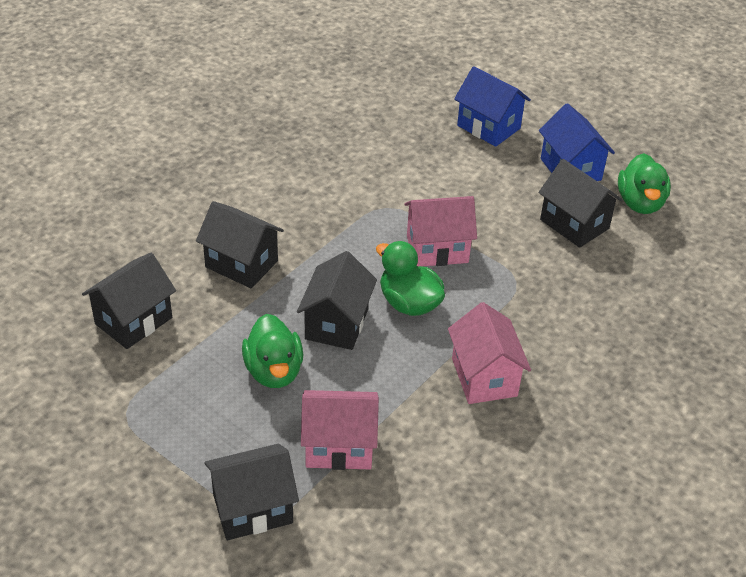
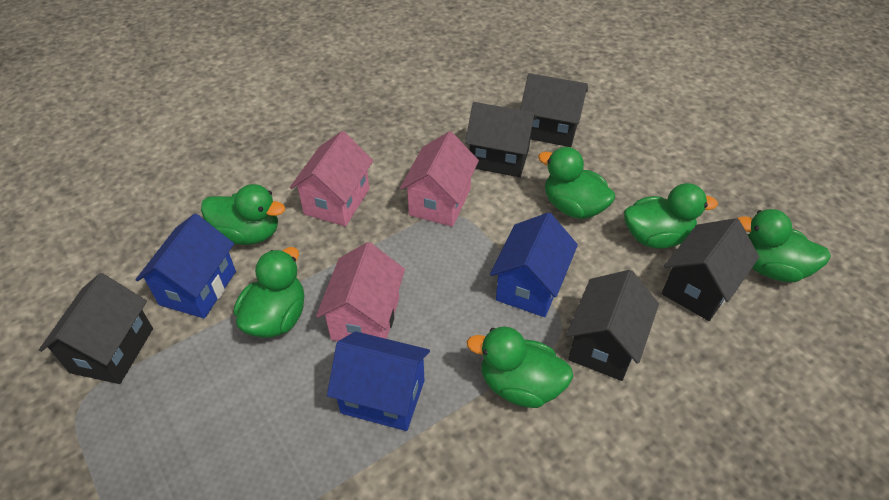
blue house: [454,66,531,147] [539,103,615,181] = 2 -> [136,214,236,318] [327,331,430,431] [490,212,578,317] = 3
green duck: [242,314,303,388] [376,241,445,316] [618,153,671,214] = 3 -> [201,184,285,245] [234,247,304,338] [467,327,573,408] [538,147,616,219] [624,183,718,249] [737,209,831,282] = 6

